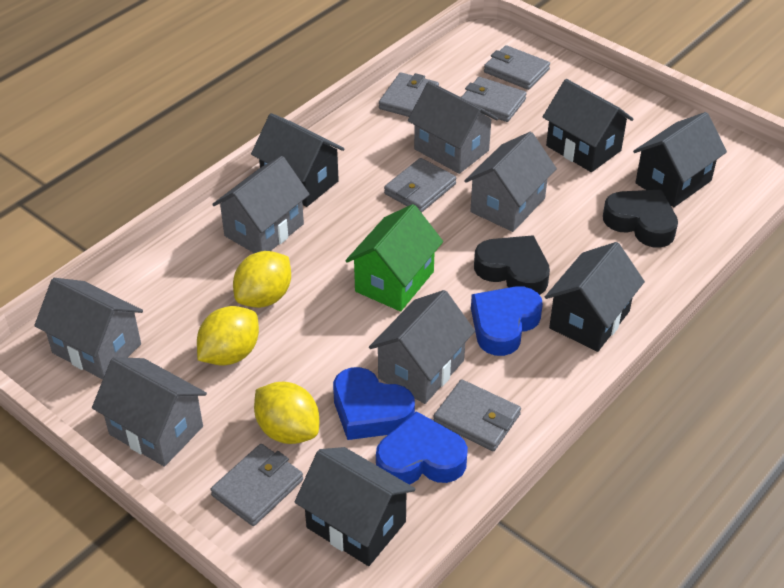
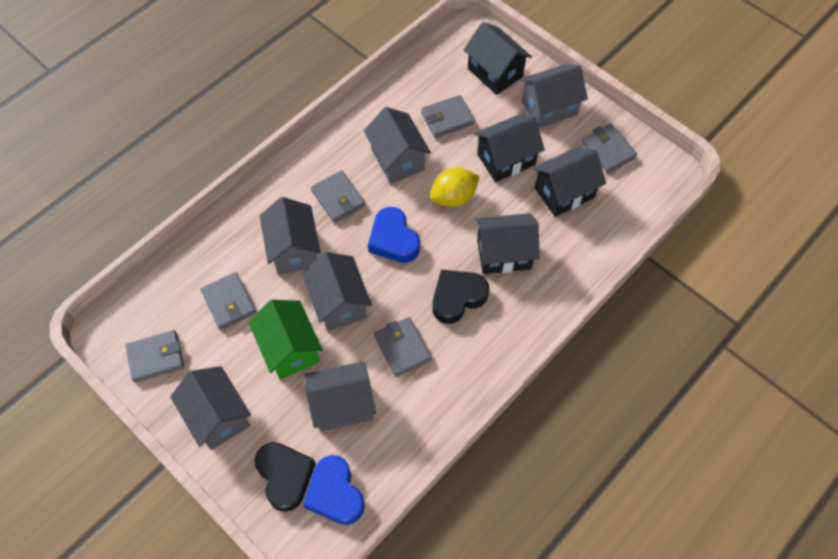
black house: [251,113,345,207] [295,447,415,566] [543,79,634,172] [545,242,645,352] [633,112,727,207] = 5 -> [464,22,532,95] [474,114,545,182] [475,213,540,274] [533,147,606,217] = 4
blue heart: [333,367,415,440] [376,411,468,485] [471,286,543,356] = 3 -> [303,455,365,525] [368,207,420,263] = 2
yellow lemon: [197,306,259,365] [233,251,291,308] [254,382,319,444] = 3 -> [430,167,480,207] = 1

